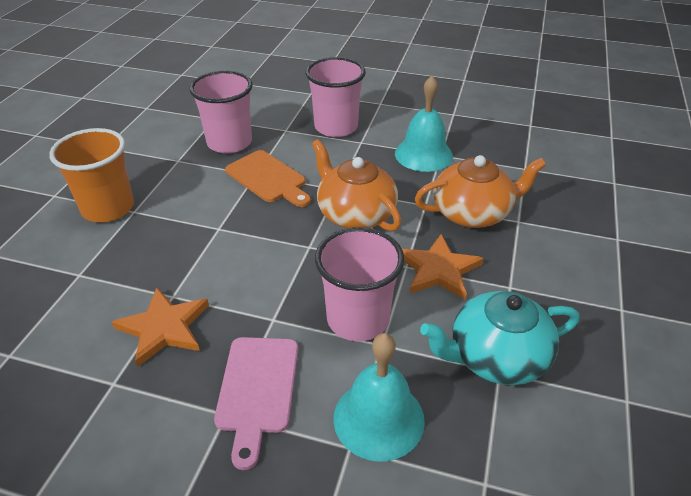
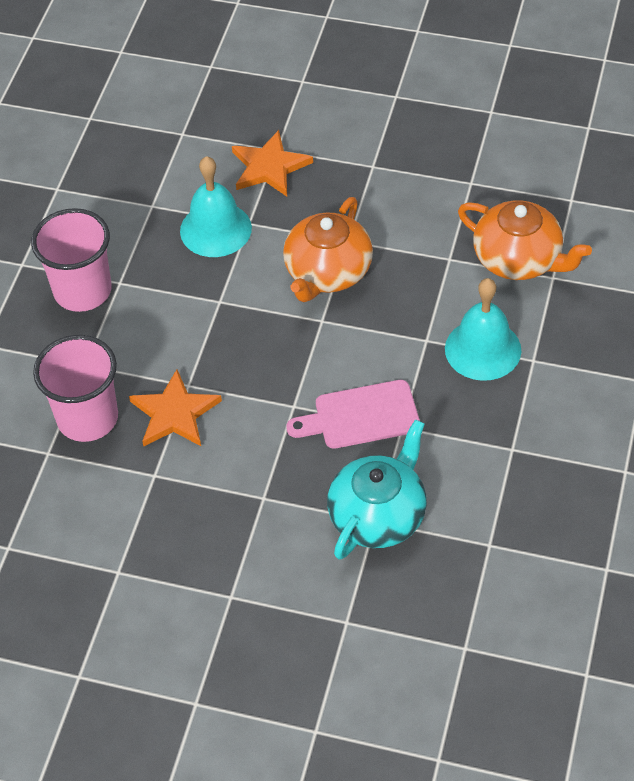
orange cup: [49,128,134,222] = 1 -> none = 0
orange cutting board: [225,150,311,207] = 1 -> none = 0
pink cup: [189,71,253,154] [305,57,366,137] [315,227,405,341] = 3 -> [31,208,111,312] [33,335,118,442] = 2

